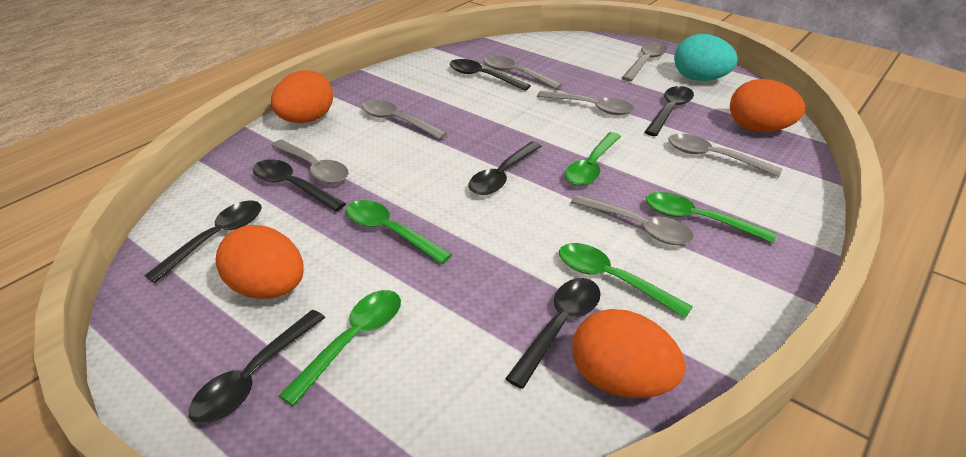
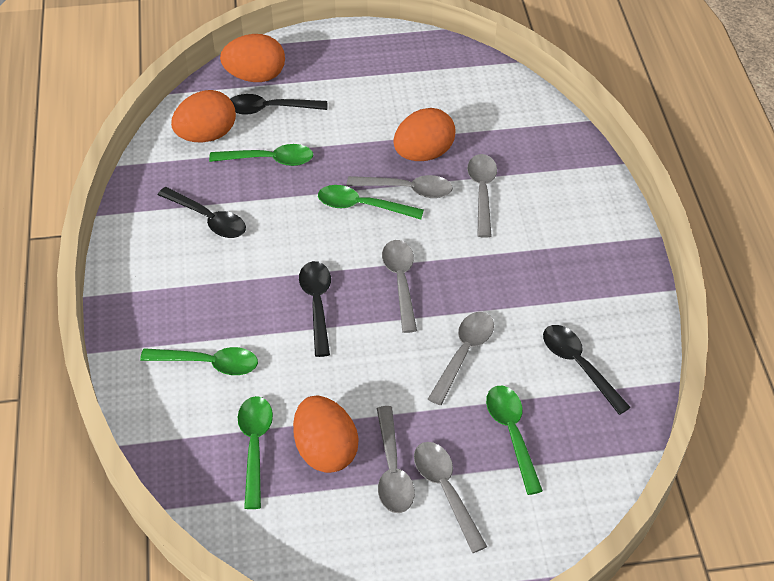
black spoon: [144,200,262,283] [189,310,325,424] [253,159,346,211] [450,59,531,91] [468,141,542,195] [505,278,601,389] [645,86,694,136] = 7 -> [158,187,246,238] [230,94,327,115] [299,261,331,357] [543,325,631,415] = 4
grey spoon: [271,140,349,183] [361,99,447,139] [484,55,562,89] [537,91,634,115] [571,195,694,245] [622,42,667,81] [668,134,782,177] = 7 -> [347,175,453,198] [377,406,415,513] [382,240,417,333] [414,442,487,553] [428,312,494,405] [467,154,497,238] = 6
turquoise egg: [674,34,738,81] = 1 -> none = 0

